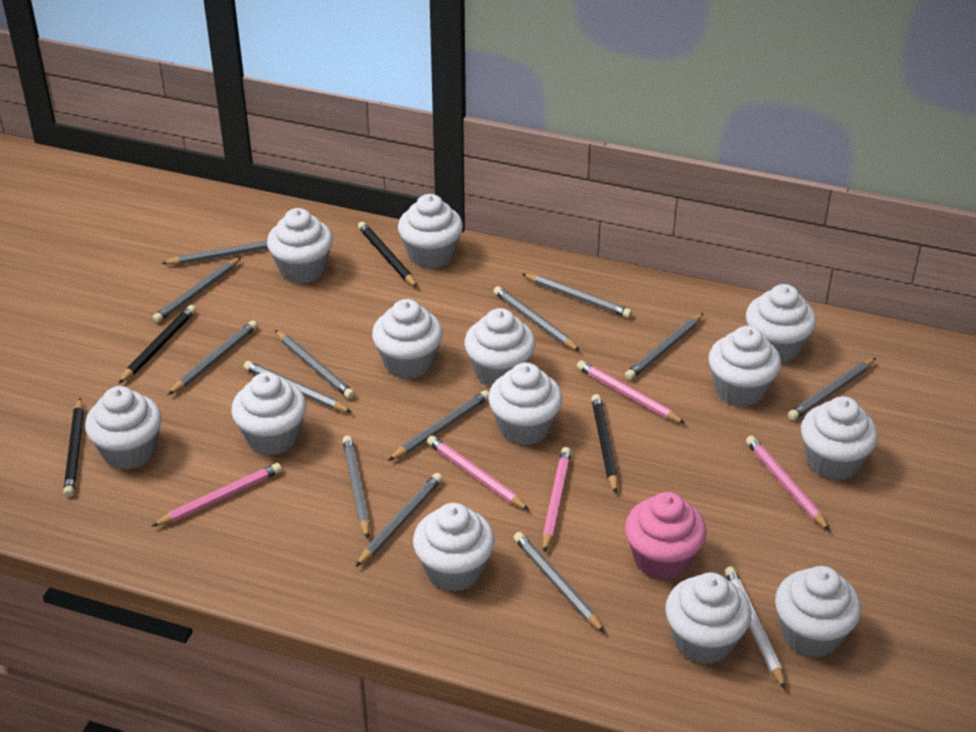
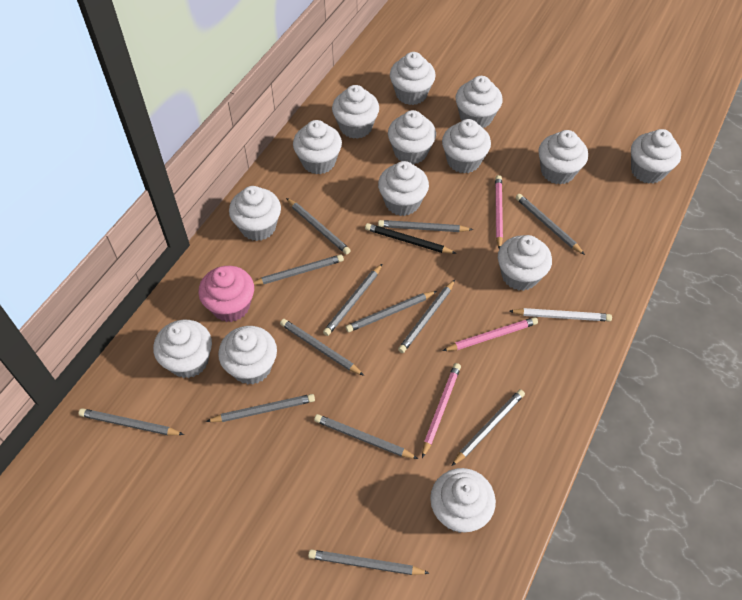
black pencil: [63,398,84,497] [118,305,196,384] [358,222,417,287] [591,394,618,493] = 4 -> [365,223,456,254] = 1
pink pencil: [151,463,282,527] [427,436,530,511] [542,447,571,553] [577,360,686,424] [746,436,830,531] = 5 -> [422,363,461,458] [442,317,538,351] [495,175,503,249] = 3
white cupcake: [85,386,162,470] [231,372,306,455] [267,208,333,284] [372,299,443,379] [398,194,463,269] [413,503,495,592] [464,308,536,387] [488,363,563,445] [665,572,751,665] [708,326,781,407] [746,284,816,363] [775,566,861,658] [801,396,878,481] = 13 -> [153,320,212,378] [218,326,277,385] [229,186,281,241] [293,120,342,174] [332,85,379,139] [378,161,429,216] [388,110,436,164] [390,52,436,105] [430,468,496,533] [442,119,491,173] [456,76,503,128] [498,235,552,291] [538,130,588,185] [631,129,681,184] = 14

